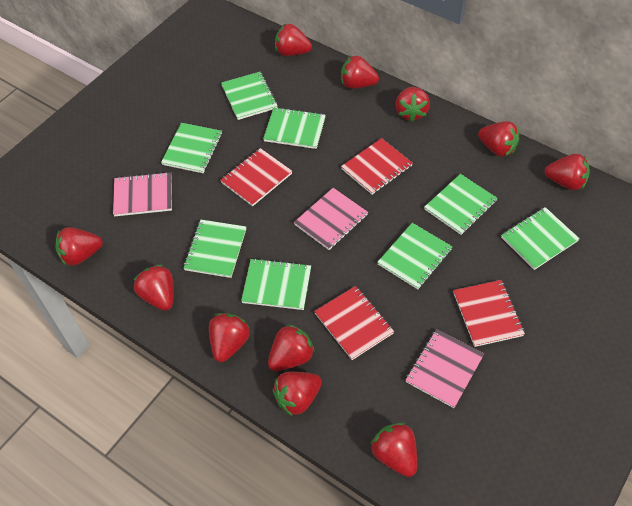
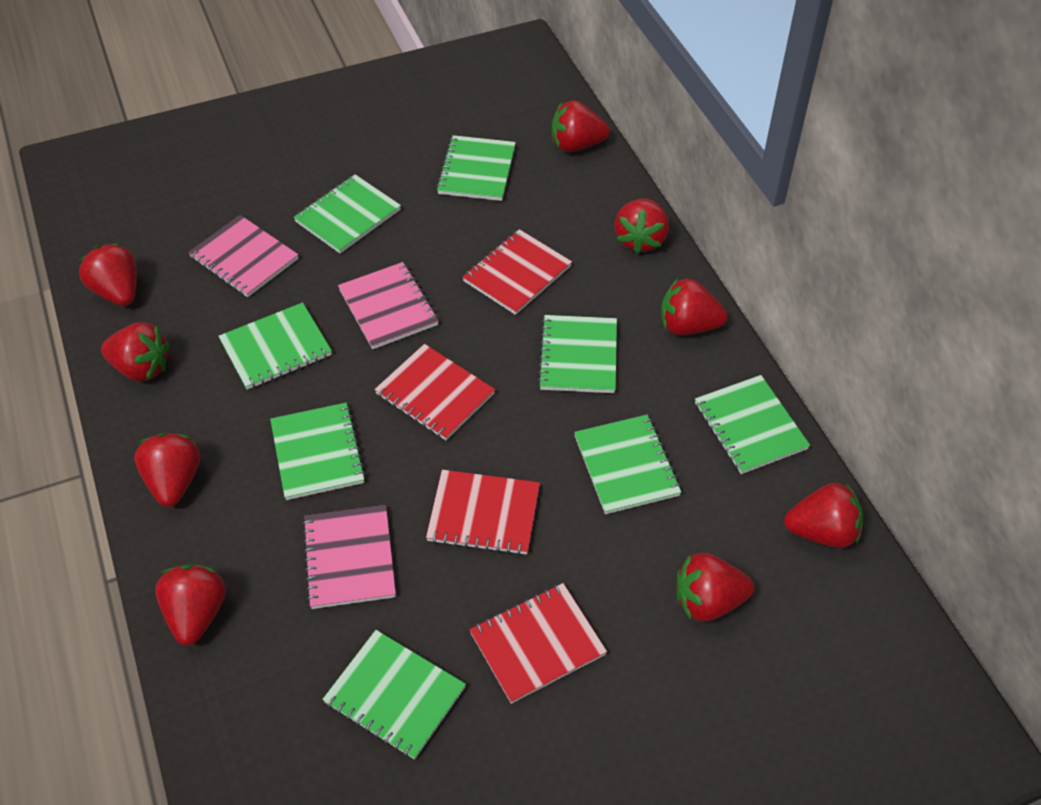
red strawberry: [55,227,103,266] [134,265,174,311] [209,313,250,362] [268,324,315,371] [273,372,322,417] [275,24,312,56] [341,55,379,89] [370,423,417,477] [396,87,430,122] [478,121,519,157] [544,154,590,190] = 11 -> [78,243,136,306] [101,322,169,381] [135,433,200,507] [155,564,226,646] [552,100,610,152] [614,199,669,254] [661,278,728,335] [677,553,754,621] [784,483,863,548] = 9

